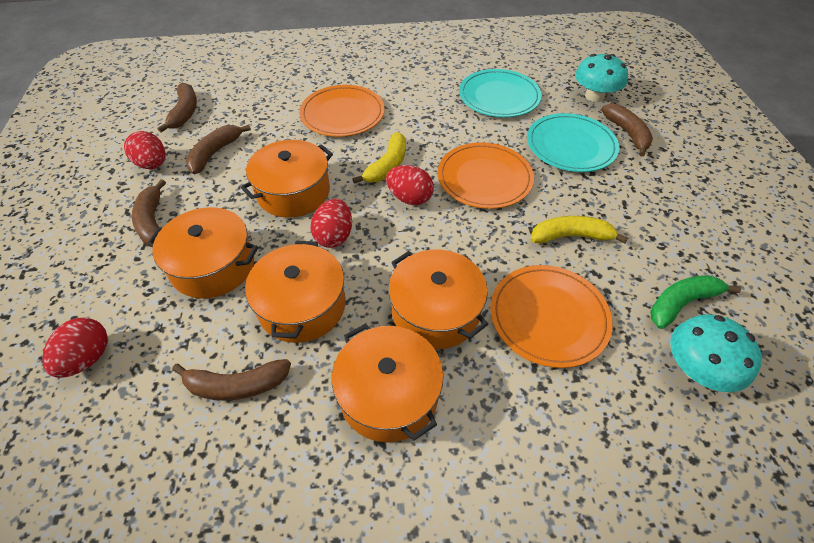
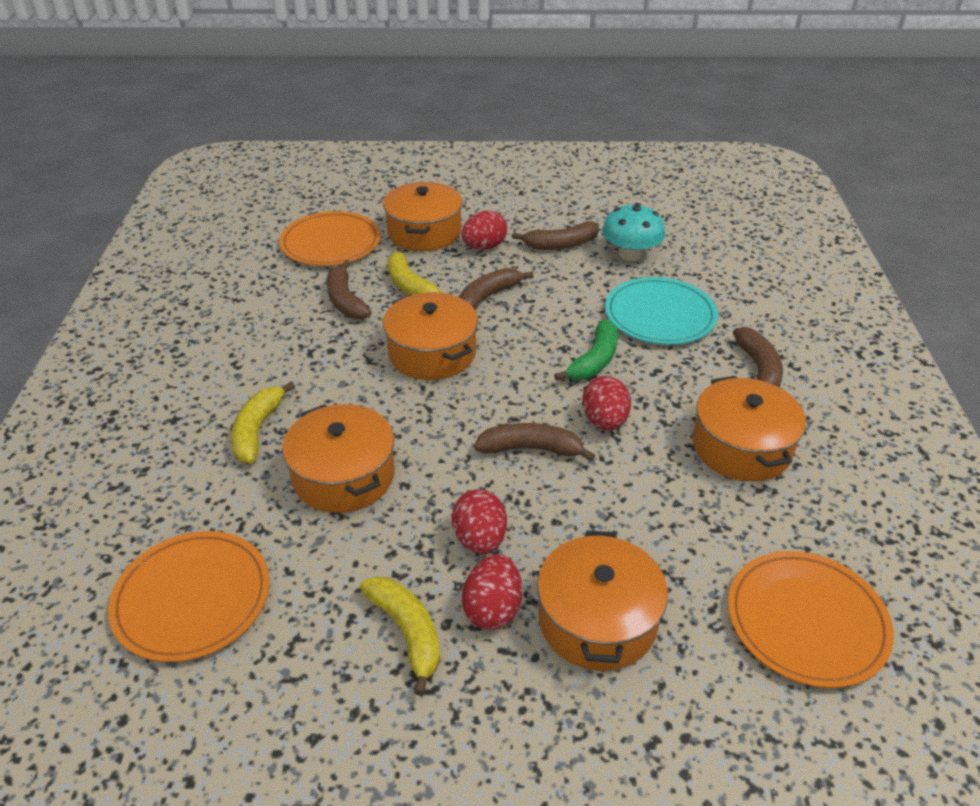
turquoise mushroom: [575,54,628,102] [670,314,762,392] = 2 -> [602,203,665,261] = 1
turquoise plate: [459,69,542,117] [527,113,619,172] = 2 -> [605,277,718,345] = 1
yellow banana: [352,132,406,184] [531,216,628,244] = 2 -> [231,381,295,464] [360,576,440,696] [388,246,440,295] = 3

